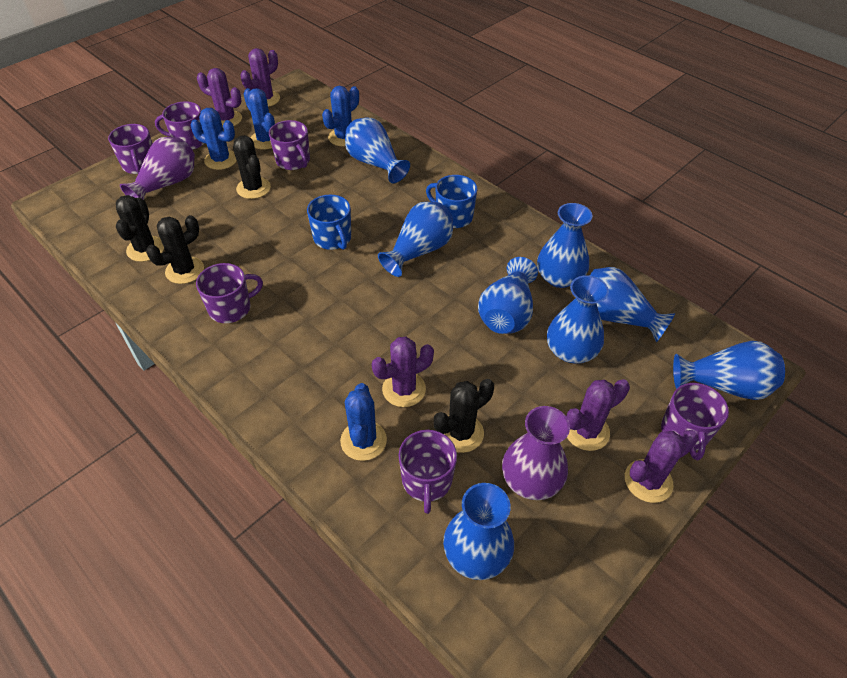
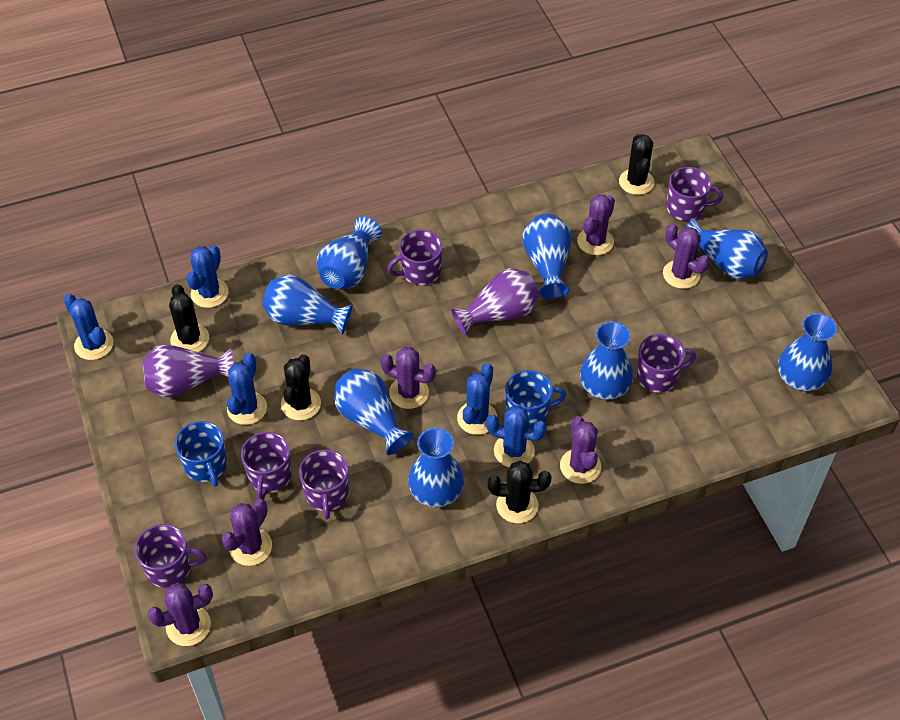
blue cactus: [191,108,237,170] [243,88,275,149] [322,86,359,146] [340,383,387,461] = 4 -> [64,294,113,360] [186,245,229,308] [227,353,267,425] [457,363,497,435] [486,406,547,467] = 5
purple cactus: [197,68,242,127] [241,48,280,107] [372,337,434,407] [566,379,630,451] [625,430,698,503] = 5 -> [148,584,213,646] [222,499,272,566] [380,347,436,409] [560,416,601,484] [577,194,615,255] [663,223,710,289] = 6

